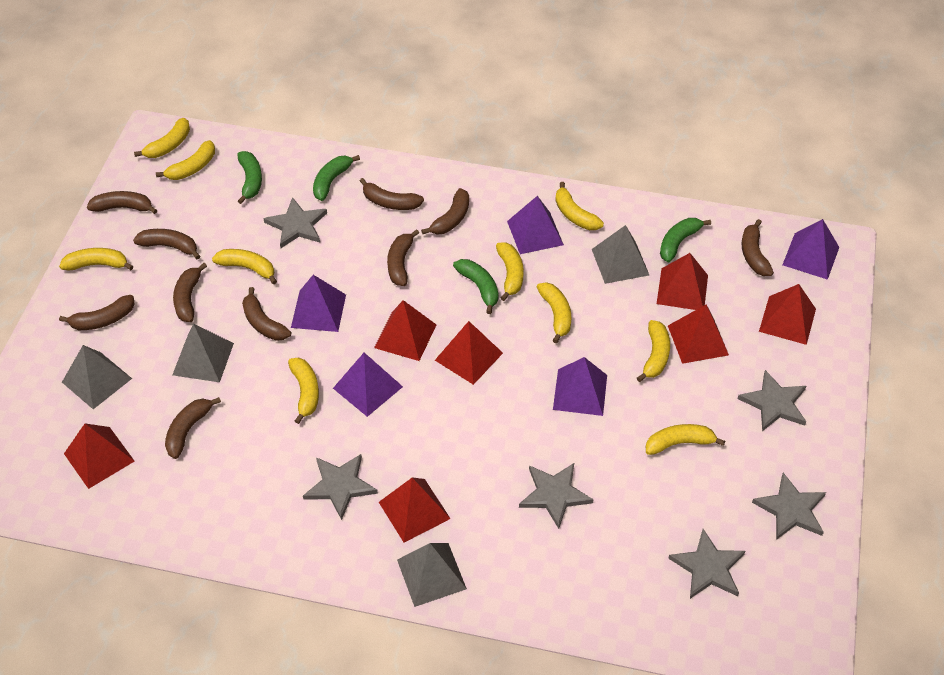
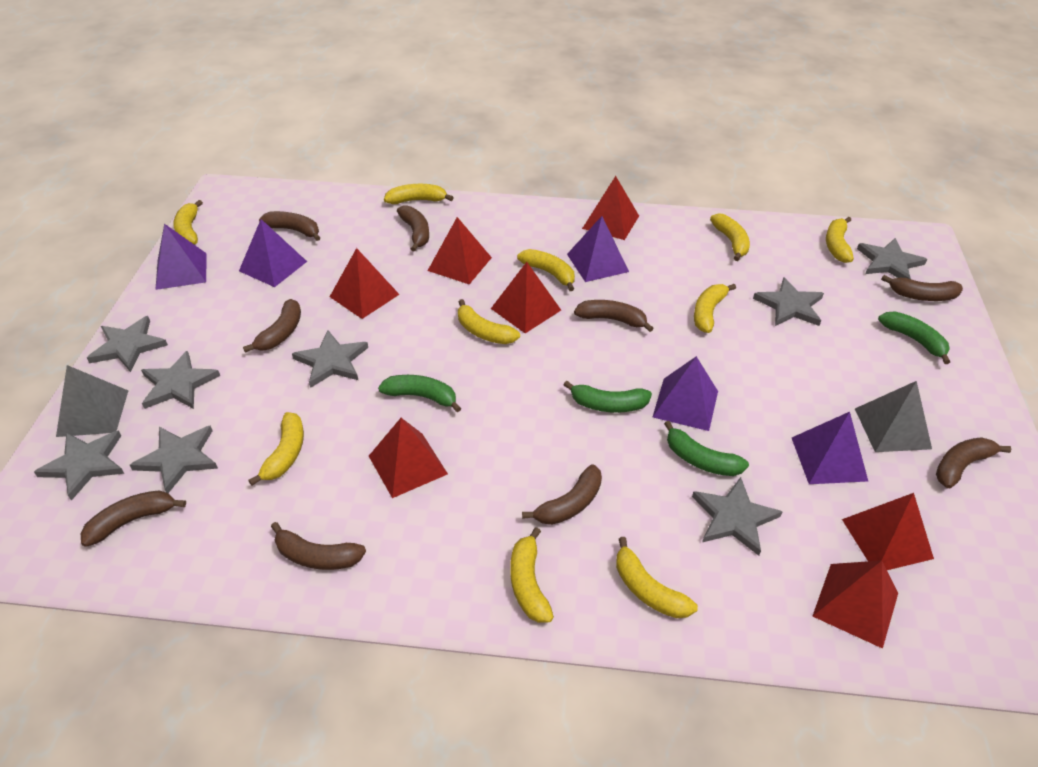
brown banana: [59,295,134,330] [87,191,157,214] [133,229,200,260] [165,397,221,459] [173,263,207,322] [242,287,291,341] [360,178,424,210] [387,229,419,286] [421,188,469,235] [742,219,774,276] = 10 -> [80,491,186,547] [243,299,301,353] [259,211,320,241] [271,522,366,570] [397,206,429,252] [522,464,602,525] [574,300,654,332] [881,275,963,301] [936,437,1011,488] = 9
grey pyramid: [62,345,132,409] [172,323,234,382] [397,543,467,607] [592,225,649,284] = 4 -> [56,365,128,437] [855,381,932,452] = 2
grey star: [263,197,327,248] [303,454,378,520] [519,463,594,529] [668,529,745,599] [737,370,806,431] [752,473,826,540] = 6 -> [34,431,124,501] [87,316,168,372] [130,425,218,493] [141,351,220,409] [292,330,368,388] [692,477,783,556] [753,277,824,326] [857,238,927,279] = 8

